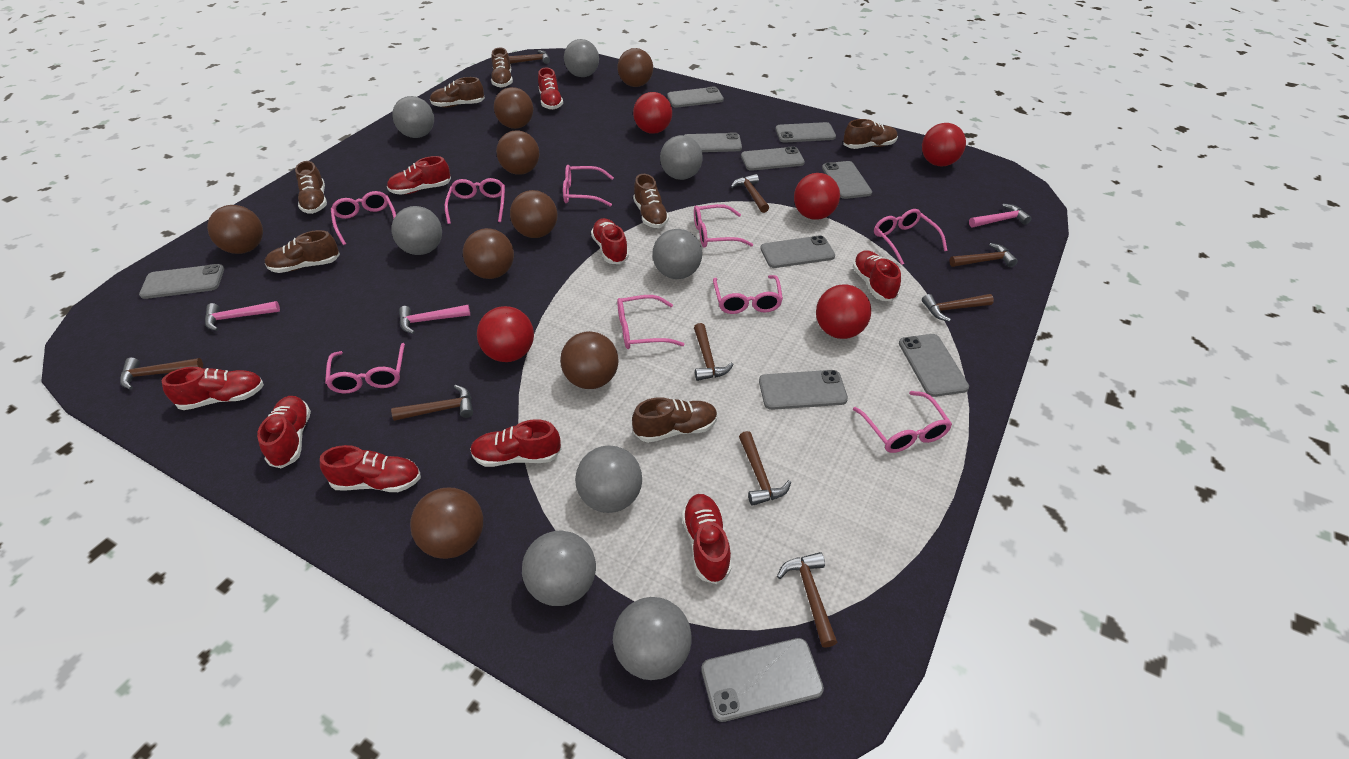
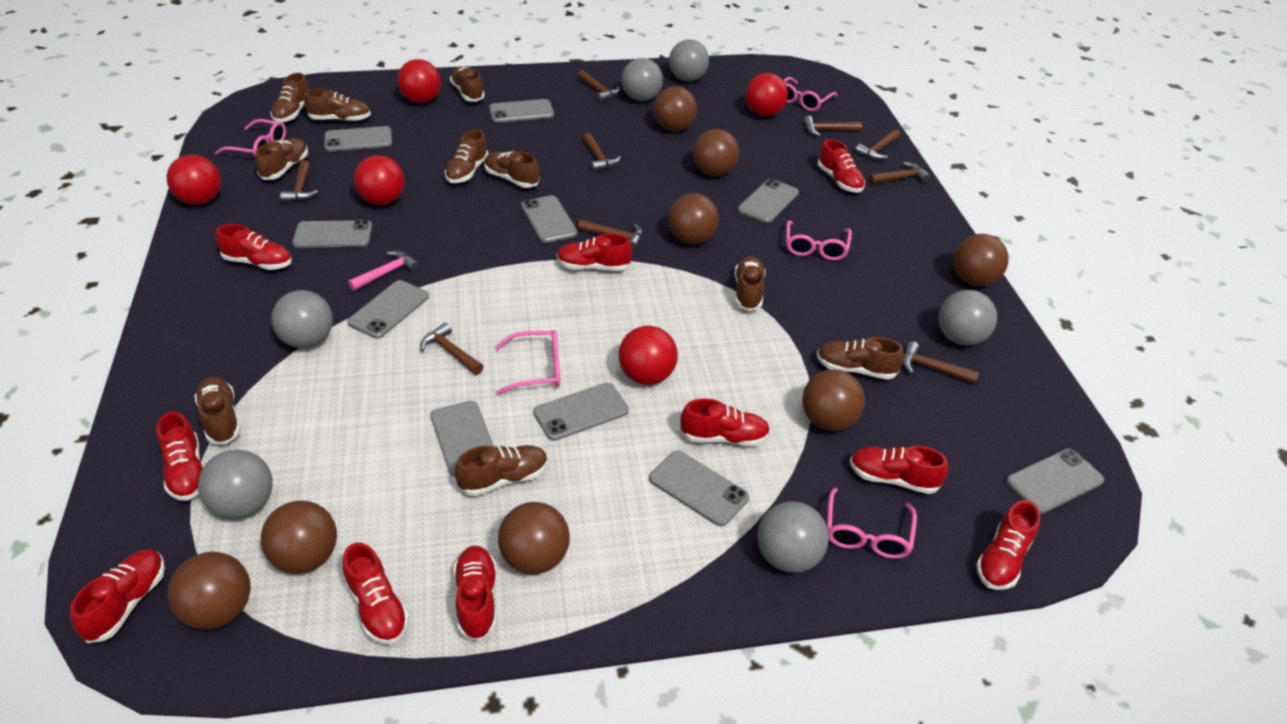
brown shoe: [265,230,340,273] [295,161,327,214] [430,77,485,108] [491,48,513,88] [632,397,718,443] [633,174,669,228] [843,119,898,149] = 7 -> [194,377,240,444] [255,138,308,180] [271,73,309,122] [304,89,371,122] [445,129,488,183] [450,66,485,101] [455,445,548,496] [484,151,540,188] [734,256,766,311] [817,337,904,380] = 10
grey ball: [391,206,442,255] [392,96,434,138] [522,530,596,606] [564,39,599,77] [575,445,642,513] [613,597,691,680] [652,229,702,279] [660,135,703,180] = 8 -> [198,449,273,519] [271,290,333,348] [621,58,663,101] [669,40,709,82] [758,501,829,573] [939,290,997,346] = 6
pink glasses: [325,343,405,393] [331,191,396,245] [445,178,505,224] [563,165,614,207] [617,295,684,349] [694,204,753,248] [713,275,783,314] [853,391,952,453] [874,209,947,265] = 9 -> [215,119,286,156] [495,330,560,395] [783,77,837,111] [786,220,852,261] [827,488,917,559] = 5
pink hammer: [205,301,280,331] [399,305,470,334] [969,204,1032,228] = 3 -> [348,251,419,291] = 1
red shoe: [161,367,264,410] [257,396,311,469] [320,445,421,492] [387,156,451,195] [470,419,561,467] [538,68,563,110] [591,218,629,264] [682,494,732,584] [853,250,901,301] = 9 -> [70,549,165,643] [157,412,203,501] [216,224,292,270] [343,543,409,645] [454,546,497,641] [557,234,632,271] [680,398,770,446] [818,139,865,192] [850,446,948,494] [976,500,1040,590] = 10

